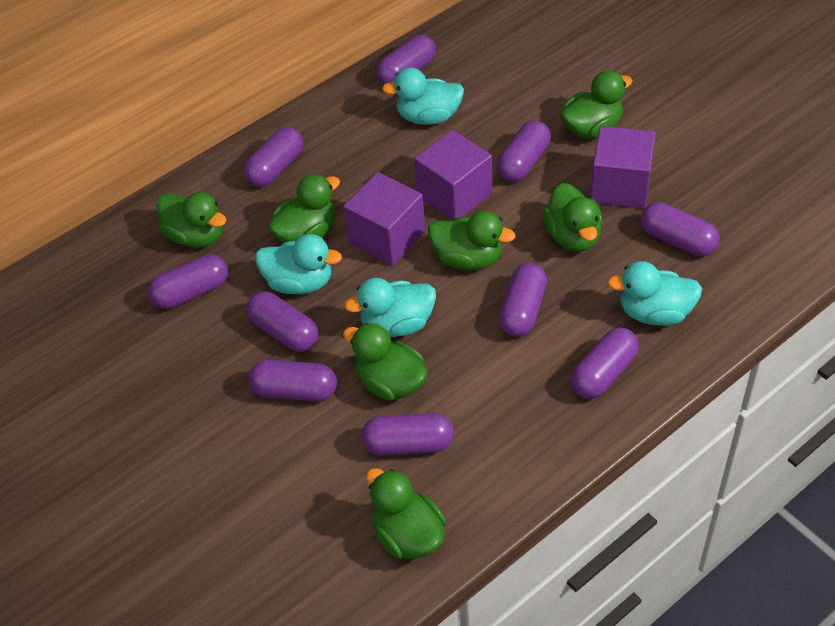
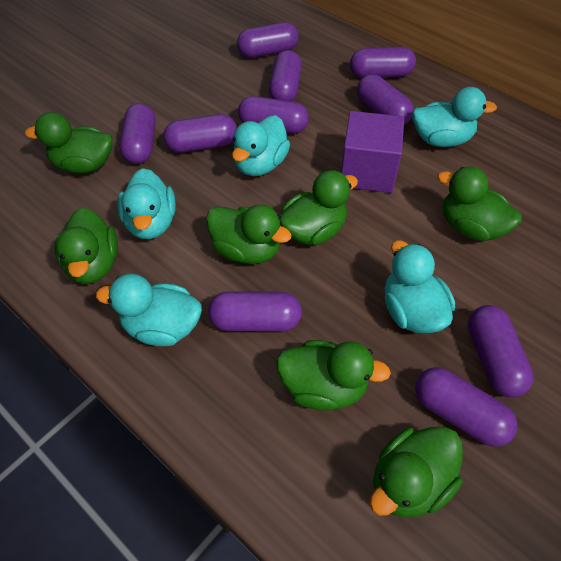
purple cube: [344,172,425,266] [414,130,492,221] [590,126,656,209] = 3 -> [341,111,404,193] = 1
turquoise duck: [255,234,342,294] [344,278,436,337] [382,68,464,125] [608,261,702,326] = 4 -> [96,274,202,346] [117,168,176,239] [232,115,290,176] [385,240,455,333] [412,87,497,147] = 5

